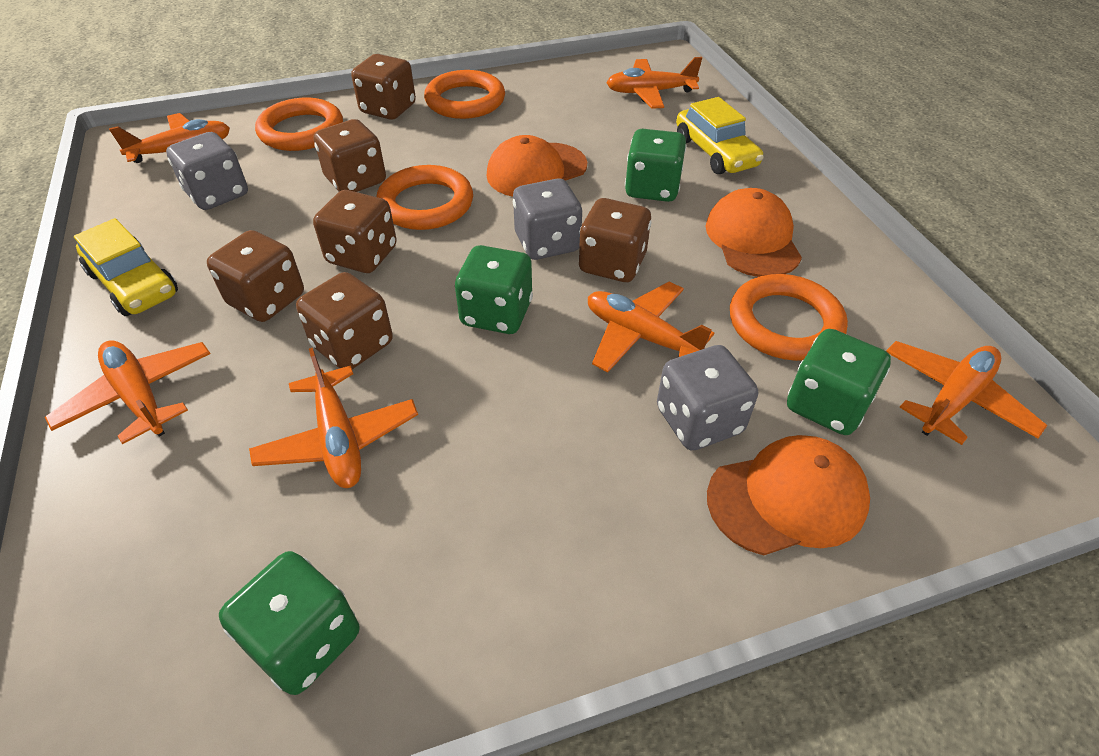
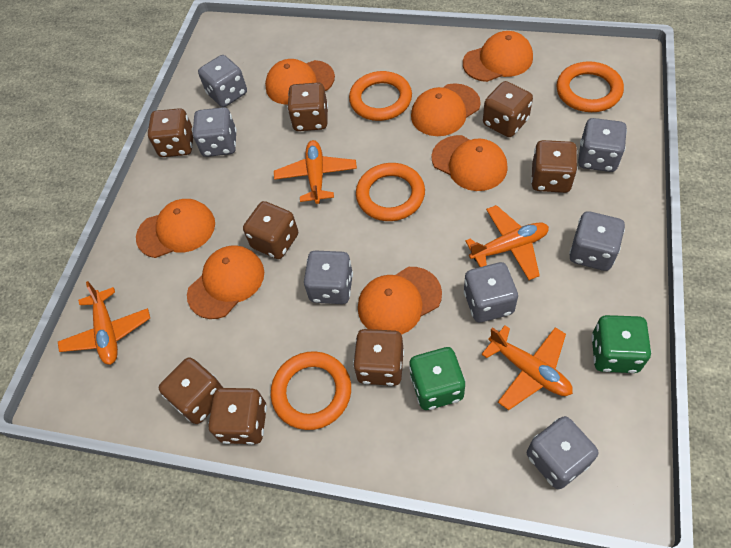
brown dice: [207,230,304,322] [296,272,393,369] [313,119,386,192] [313,190,397,273] [351,54,416,120] [579,198,651,282] = 6 -> [148,108,193,157] [159,357,223,424] [208,388,267,445] [243,201,298,259] [287,82,328,131] [353,329,404,386] [483,81,533,137] [531,140,577,193] = 8
green dice: [219,551,359,695] [455,245,533,334] [625,129,687,202] [787,329,891,435] = 4 -> [409,347,465,410] [591,315,651,373] = 2
grey dice: [166,132,248,210] [513,178,582,260] [657,345,758,450] = 3 -> [192,107,237,157] [198,55,247,107] [304,250,353,304] [464,262,518,322] [527,416,598,489] [569,211,625,271] [578,118,627,172] = 7
orange cap: [487,135,587,197] [706,188,802,277] [707,435,870,555] = 3 -> [136,199,215,258] [187,245,264,319] [265,59,335,105] [358,267,442,335] [411,83,481,136] [431,135,508,191] [463,31,533,82] = 7
orange plane: [45,340,211,444] [109,113,230,163] [249,348,418,488] [588,282,714,372] [606,57,702,109] [886,341,1047,445] = 6 -> [58,281,150,365] [274,140,357,204] [465,205,549,280] [482,325,573,410] = 4
yellow car: [74,218,178,316] [676,97,764,174] = 2 -> none = 0

